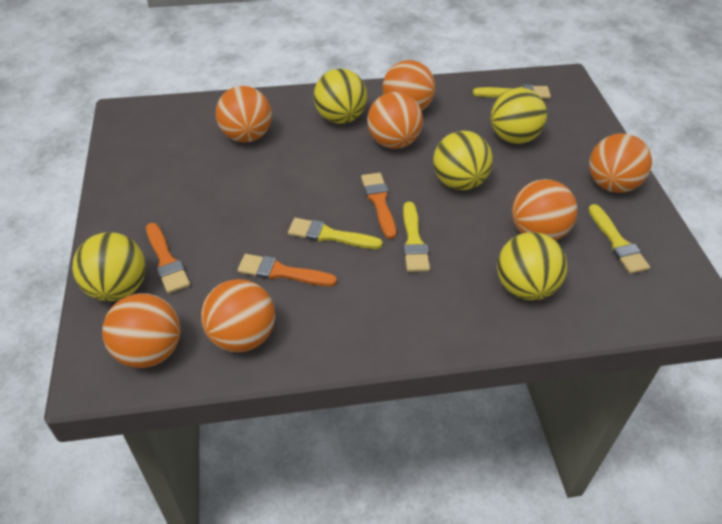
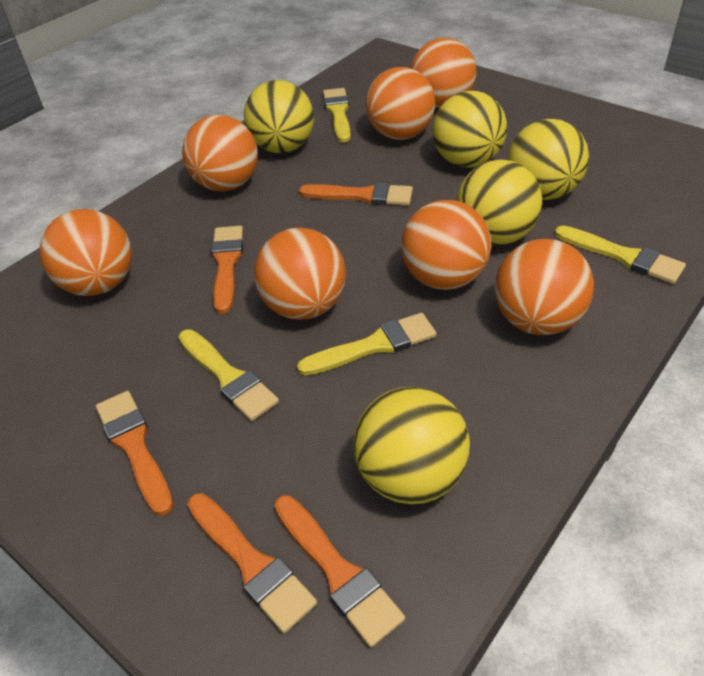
orange brush: [146,223,190,293] [237,254,337,286] [361,173,396,239] = 3 -> [96,391,173,516] [188,493,317,634] [211,226,243,314] [274,495,405,647] [299,183,413,205] = 5

